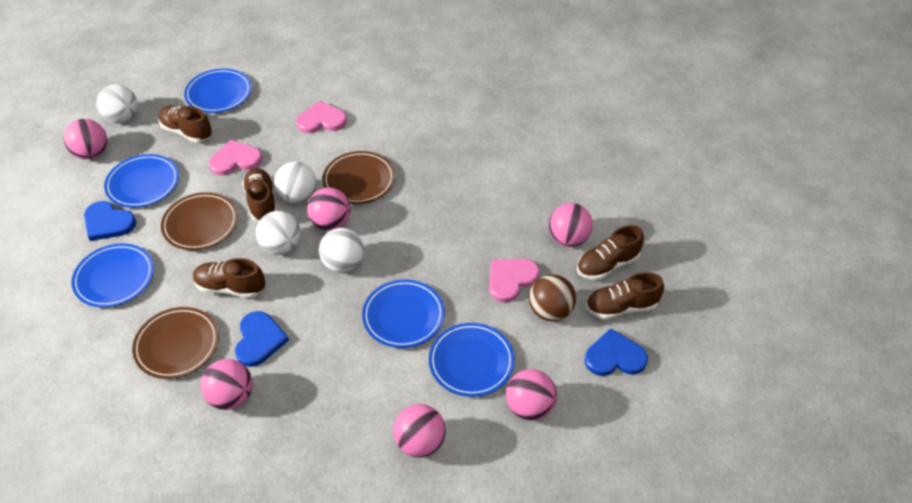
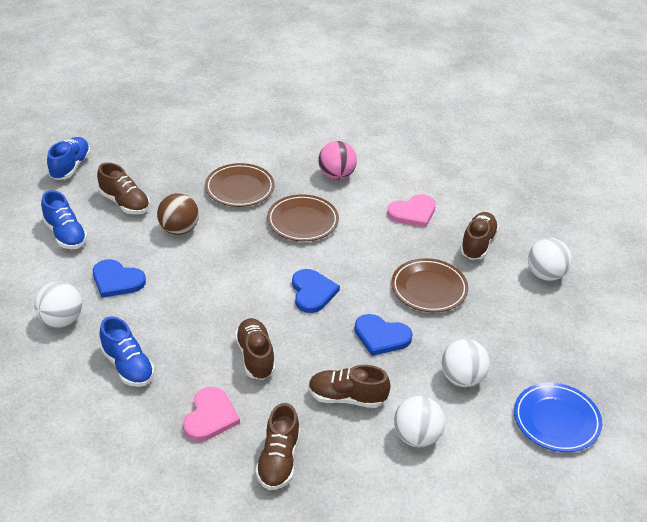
blue plate: [71,243,154,307] [104,154,179,208] [184,68,252,113] [362,280,445,348] [429,323,515,397] = 5 -> [514,383,602,452] = 1
blue shoe: none = 0 -> [41,190,88,249] [47,137,91,180] [100,317,155,387] = 3
pink ball: [63,119,107,159] [200,359,253,410] [307,188,351,231] [393,404,446,457] [506,369,557,421] [549,203,593,247] = 6 -> [318,141,357,180] = 1
pink heart: [209,140,262,175] [296,101,347,133] [489,259,539,303] = 3 -> [183,387,240,441] [387,194,436,227] = 2

